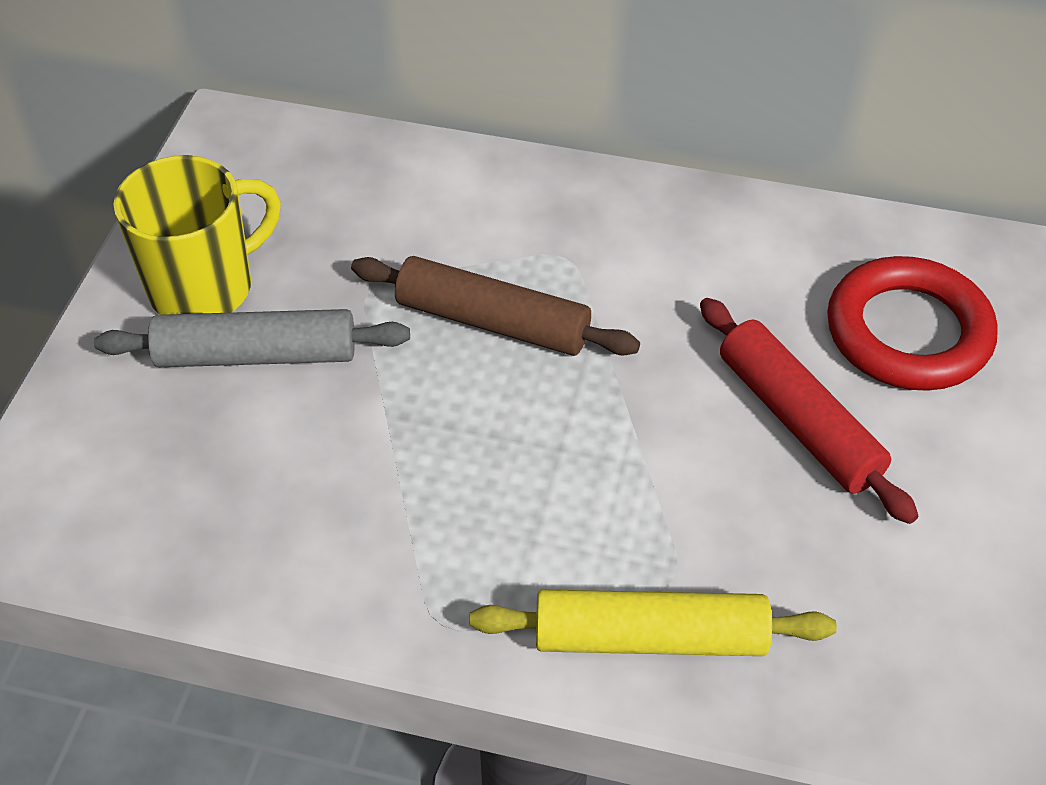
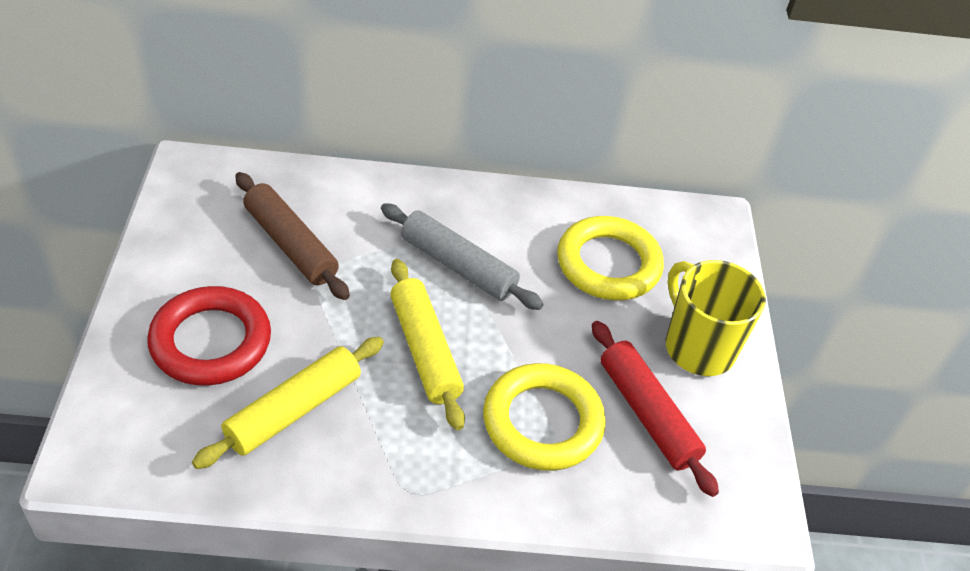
yellow ring: none = 0 -> [483,363,606,471] [557,216,664,300] = 2
yellow rolling pin: [469,589,837,656] = 1 -> [192,337,384,469] [390,259,465,430] = 2

